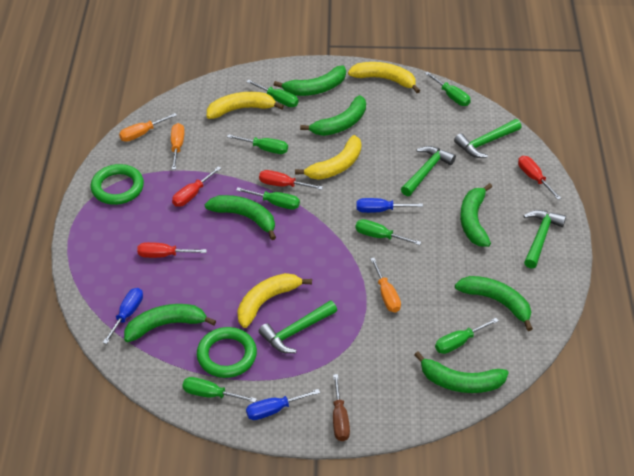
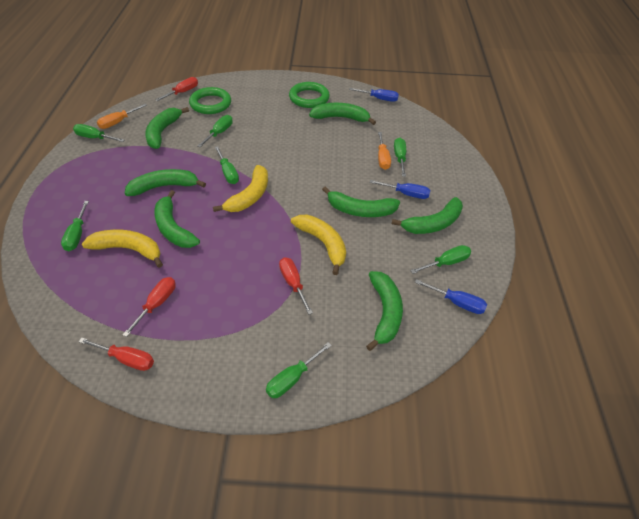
brown screwdriver: [333,374,350,441] = 1 -> none = 0
green hammer: [259,300,337,353] [401,146,456,196] [454,119,521,158] [523,210,566,269] = 4 -> none = 0
orange screwdriver: [119,113,177,142] [171,123,185,170] [370,258,401,313] = 3 -> [97,104,147,129] [378,132,391,170] = 2
yellow banana: [207,92,284,119] [237,273,312,328] [295,135,361,180] [348,62,420,93] = 4 -> [82,230,163,268] [213,165,268,212] [291,215,346,275] = 3

